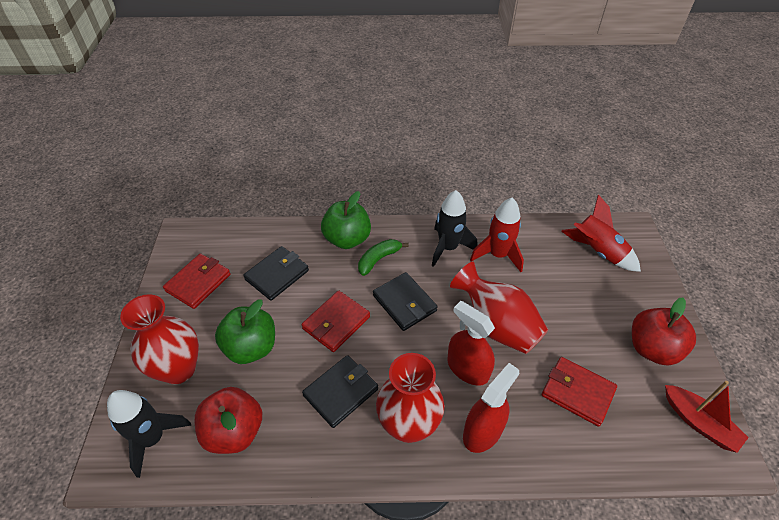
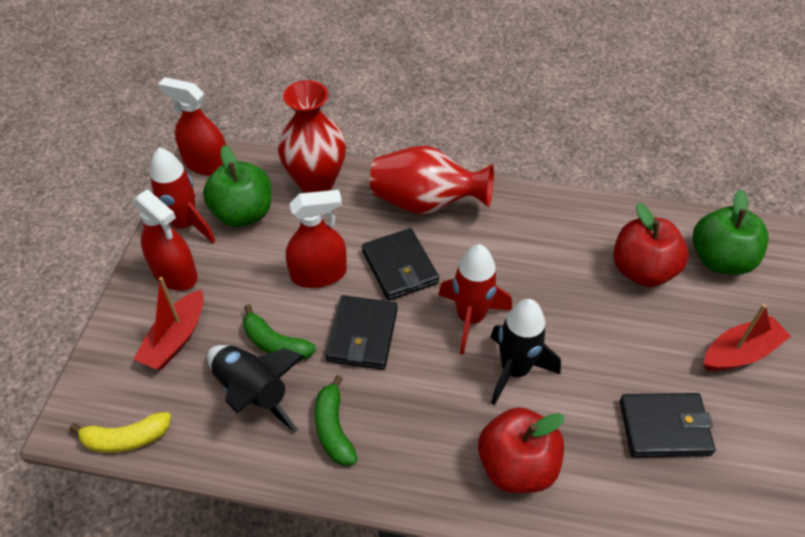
green banana: [358,239,409,276] = 1 -> [243,304,316,361] [315,375,357,466] = 2
red boat: [665,381,749,453] = 1 -> [134,277,204,370] [704,304,791,371] = 2
red spray bottle: [447,301,495,386] [463,363,519,453] = 2 -> [133,189,198,291] [158,77,226,176] [286,190,347,288] = 3
red vase: [120,294,199,384] [376,353,445,443] [450,262,548,354] = 3 -> [278,80,346,193] [370,146,494,214] = 2
red wallet: [163,254,231,309] [301,291,370,352] [542,357,617,427] = 3 -> none = 0
yellow banana: none = 0 -> [69,412,171,453] = 1

